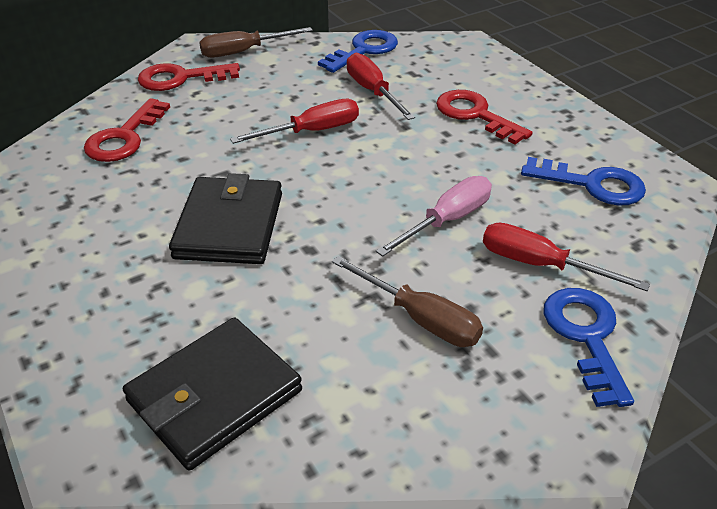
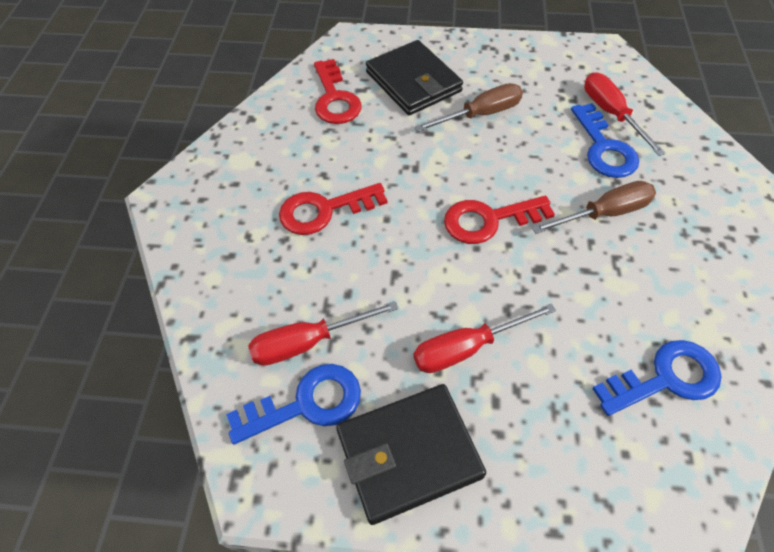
pink screwdriver: [376,176,492,257] = 1 -> none = 0

